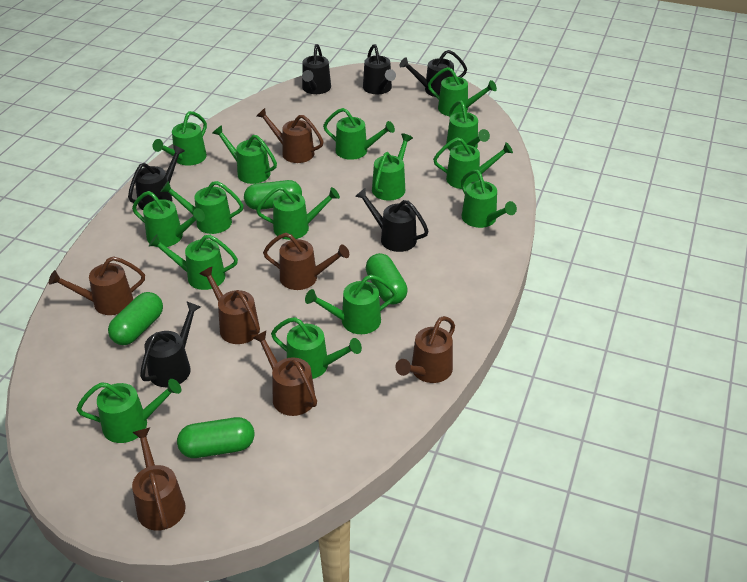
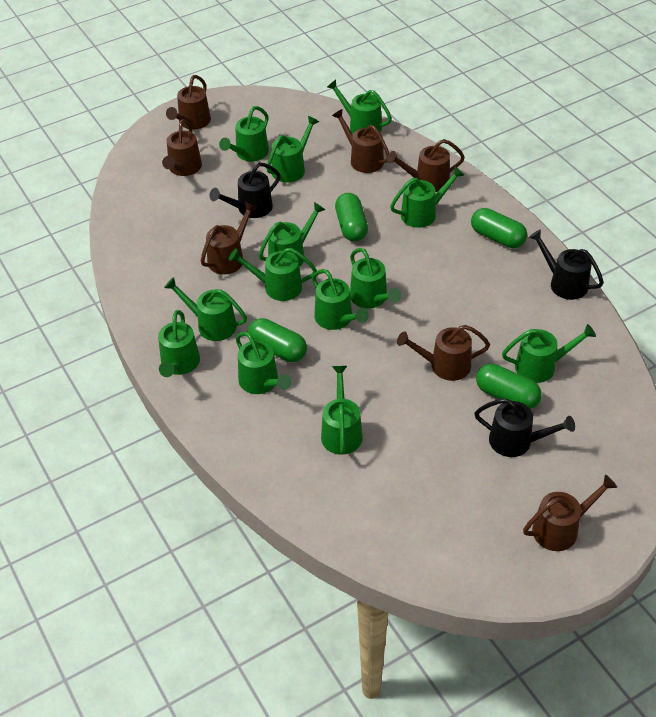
black watering can: [128,145,185,210] [140,301,201,387] [302,44,331,94] [355,188,429,252] [363,44,396,94] [399,50,467,97] = 6 -> [210,163,280,218] [475,398,575,457] [529,229,604,300] = 3
green watering can: [76,379,181,443] [132,191,205,247] [149,234,238,290] [153,111,207,166] [161,181,244,234] [212,125,277,184] [256,186,340,240] [271,317,362,379] [305,275,397,334] [323,108,395,160] [372,133,413,201] [428,67,497,116] [433,138,513,189] [446,101,490,151] [461,170,517,228] = 15 -> [158,310,200,377] [164,277,247,341] [219,106,269,162] [229,248,317,301] [236,332,291,394] [259,202,326,267] [266,116,319,183] [312,269,369,330] [321,366,363,455] [327,79,392,134] [350,248,401,309] [390,166,464,228] [502,324,596,383] = 13

